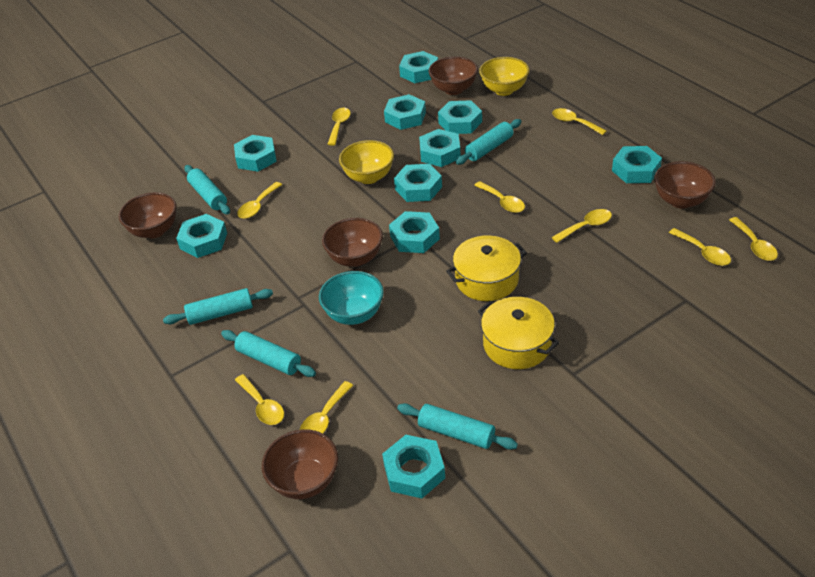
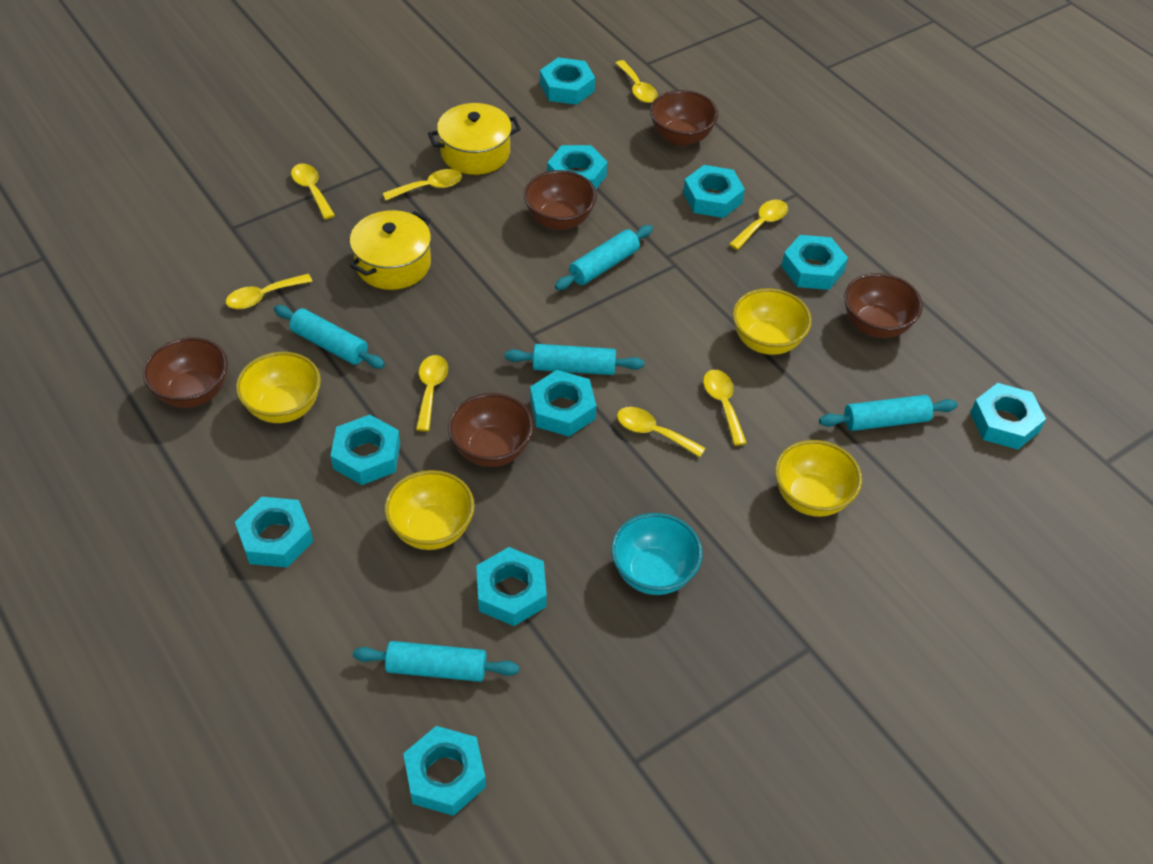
yellow bowl: [339,140,394,184] [479,57,529,96] = 2 -> [236,352,321,423] [385,470,475,550] [733,288,812,355] [775,440,862,517] = 4
yellow spoon: [235,374,284,425] [237,182,282,219] [300,381,353,433] [328,108,351,146] [474,181,525,213] [552,108,607,135] [552,209,612,243] [669,228,731,266] [729,217,778,261] = 9 -> [225,274,313,309] [291,163,335,219] [382,169,462,200] [416,355,448,431] [615,60,658,103] [617,407,706,457] [703,370,747,446] [729,200,788,250] = 8

